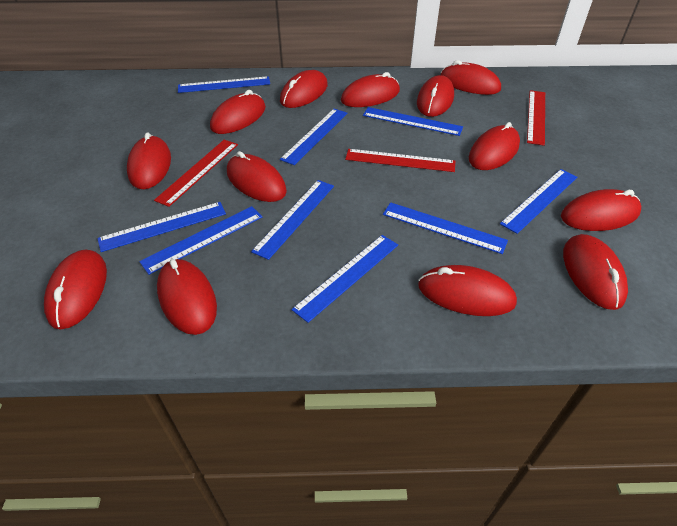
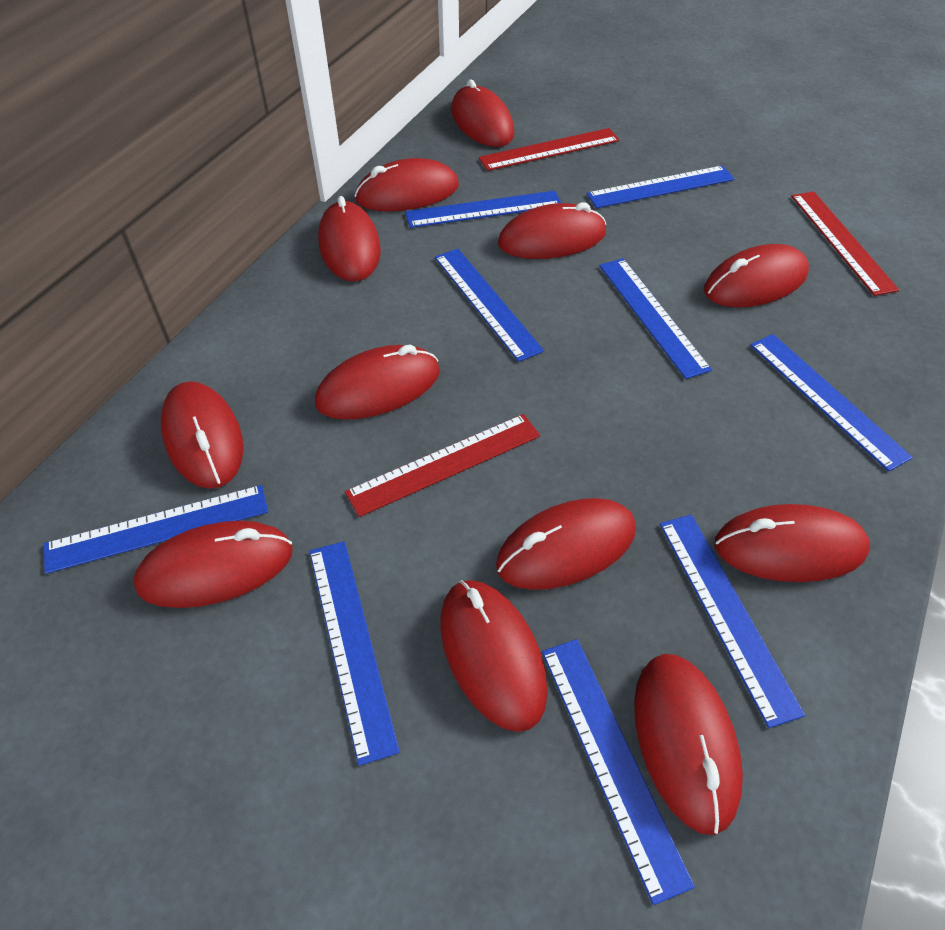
red mouse: [44,249,107,330] [127,132,171,189] [157,259,217,335] [210,90,266,134] [227,151,287,202] [280,70,328,108] [341,72,400,107] [417,75,454,117] [418,265,517,316] [441,60,501,95] [469,122,520,170] [561,189,641,231] [563,234,628,310] = 13 -> [134,521,293,608] [161,381,243,489] [315,345,440,420] [318,196,381,281] [354,158,459,211] [441,580,548,732] [451,79,514,147] [496,498,636,590] [498,202,606,259] [634,654,743,835] [704,244,809,307] [715,504,870,582] = 12

